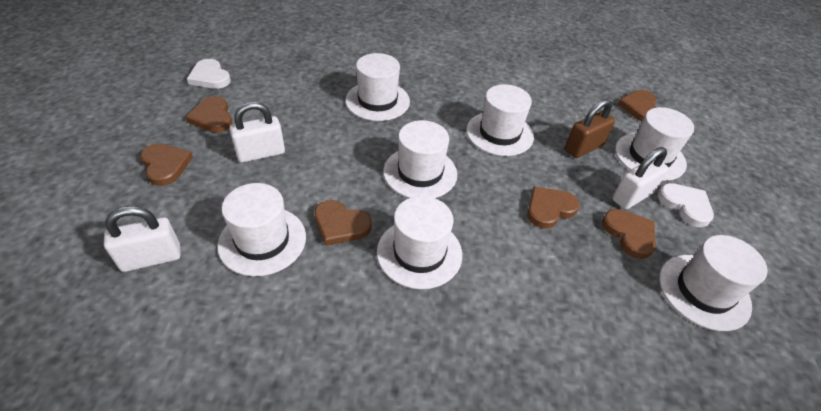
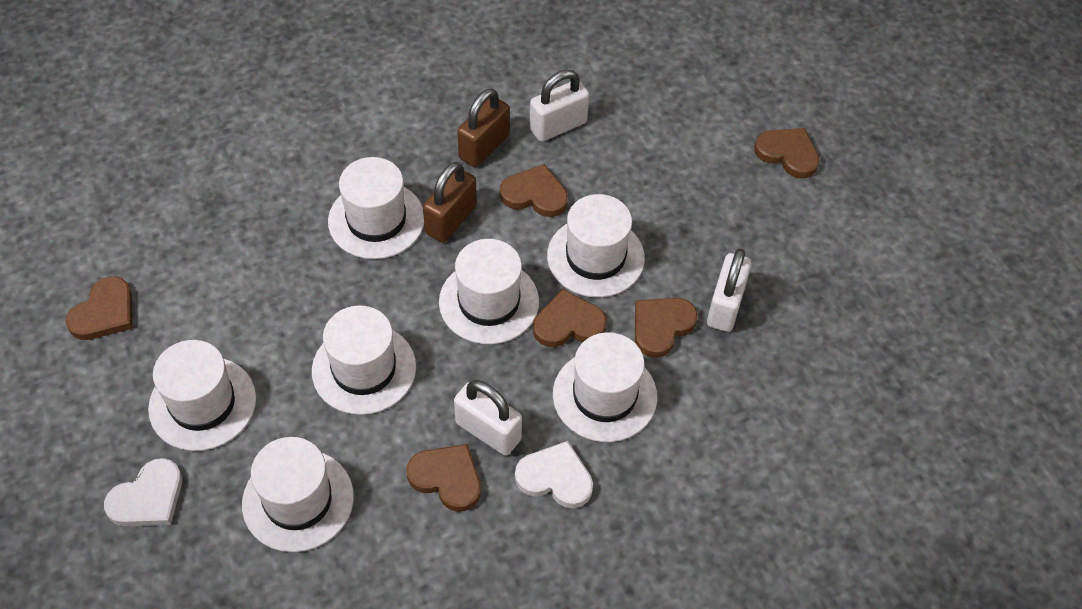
brown padlock: [565,99,615,158] = 1 -> [423,162,477,242] [457,88,510,167] = 2

